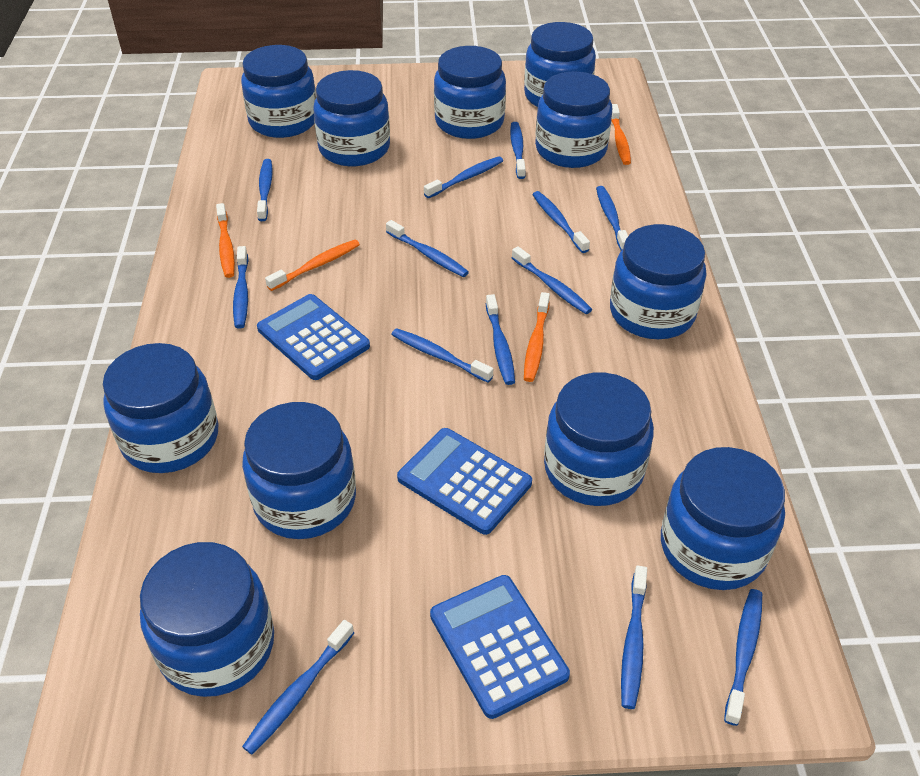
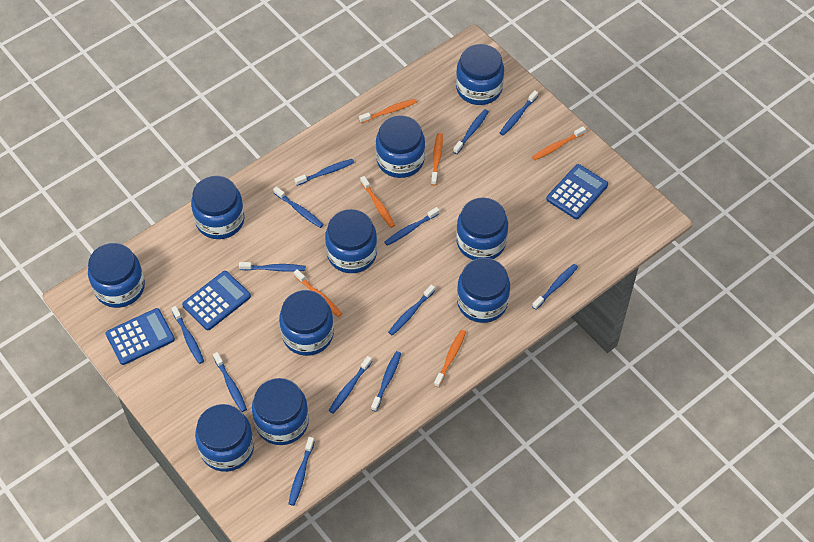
blue jar: [103,343,218,473] [140,542,274,697] [241,45,316,138] [242,402,356,539] [313,70,390,166] [434,46,506,139] [524,22,596,107] [535,71,612,168] [544,373,654,506] [610,224,706,339] [661,447,785,590] = 11 -> [88,243,145,308] [191,176,245,239] [195,404,254,472] [252,378,309,445] [279,290,334,356] [325,209,377,273] [376,115,425,178] [456,44,504,105] [456,197,508,260] [457,258,510,323] = 10
orange toothbrush: [216,203,235,278] [265,240,360,291] [524,292,550,382] [612,104,631,165] = 4 -> [294,269,342,317] [359,99,417,123] [360,176,395,228] [431,133,443,186] [434,330,466,388] [532,126,586,160] = 6

